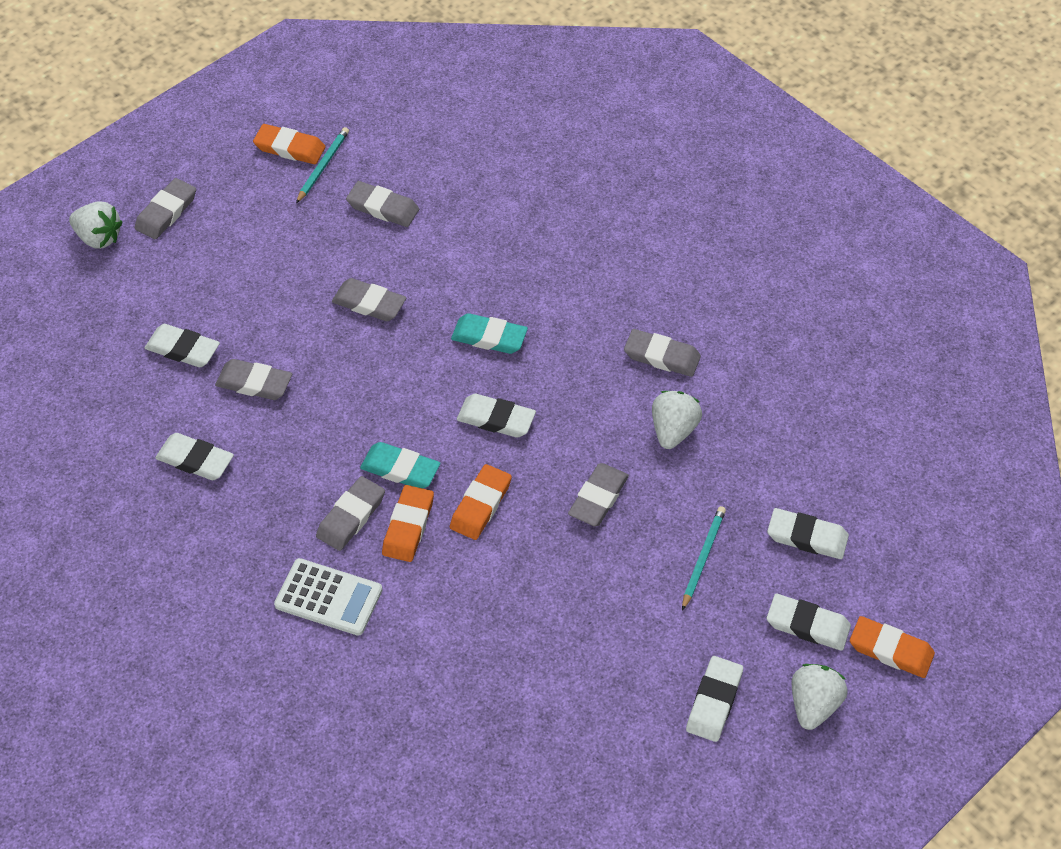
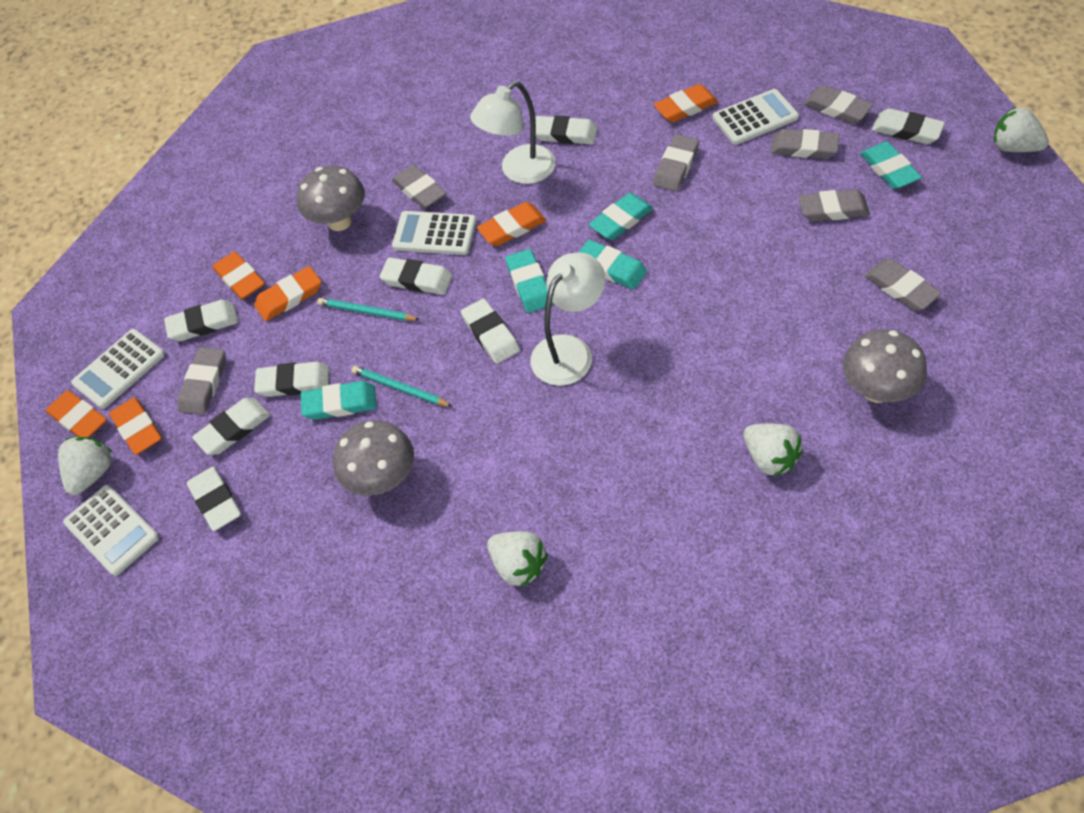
grey mushroom: none = 0 -> [297,166,365,231] [333,420,414,496] [843,329,927,403] = 3
orange eraser: [253,124,326,164] [382,485,434,562] [450,464,512,540] [850,616,935,678] = 4 -> [46,390,107,437] [109,397,162,455] [212,251,265,299] [254,266,321,321] [477,202,546,246] [654,84,718,122] = 6
turquoise eraser: [360,442,440,488] [451,313,528,354] = 2 -> [301,381,377,420] [506,249,553,313] [579,240,647,290] [588,193,653,240] [860,142,922,189] = 5
white calculator: [274,558,382,636] = 1 -> [63,485,159,576] [71,329,165,409] [392,211,477,255] [712,89,799,145] = 4
white eraser: [145,324,220,367] [155,433,234,480] [457,394,536,438] [686,656,743,742] [767,508,849,559] [767,594,851,651] = 6 -> [164,300,238,341] [187,466,241,531] [192,398,270,455] [254,362,329,397] [379,257,452,295] [461,298,520,364] [535,115,597,144] [872,108,945,144] = 8
white lamp: none = 0 -> [470,81,556,184] [530,252,605,386] = 2
white strawberry: [69,201,123,249] [652,391,702,449] [792,664,848,730] = 3 -> [58,437,113,495] [487,531,548,588] [744,423,803,477] [994,107,1049,152] = 4

